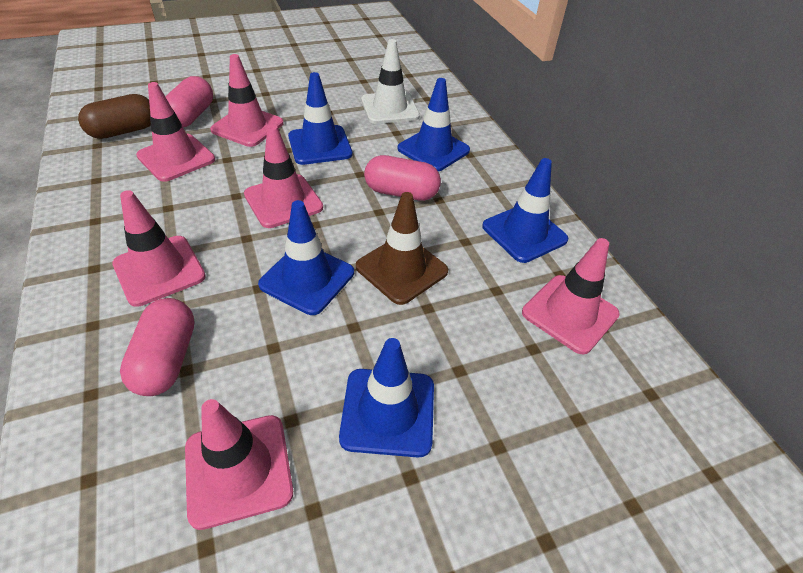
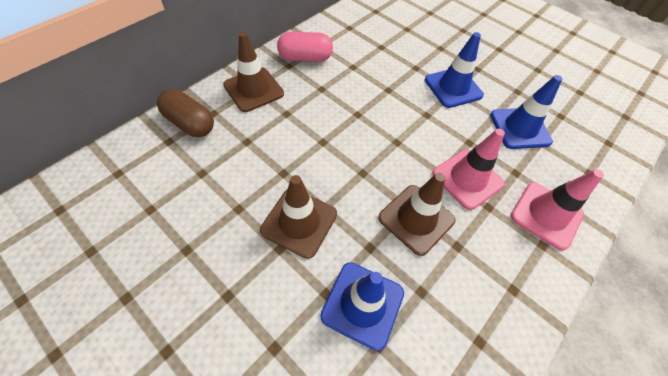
blue traffic cone: [258,200,354,315] [288,72,352,165] [339,338,434,458] [397,78,470,172] [482,158,569,263] = 5 -> [320,262,404,351] [425,32,484,108] [490,75,563,149] = 3
brown traffic cone: [356,192,448,305] = 1 -> [223,32,284,112] [260,175,337,259] [378,173,455,256] = 3
pink capsule: [120,298,194,396] [165,76,213,127] [364,155,441,201] = 3 -> [277,32,333,62] = 1
pink traffic cone: [112,190,206,307] [136,82,215,182] [185,399,293,530] [210,54,284,147] [244,124,323,228] [522,238,620,354] = 6 -> [432,129,505,210] [511,169,604,250] = 2
white traffic cone: [361,39,420,124] = 1 -> none = 0

